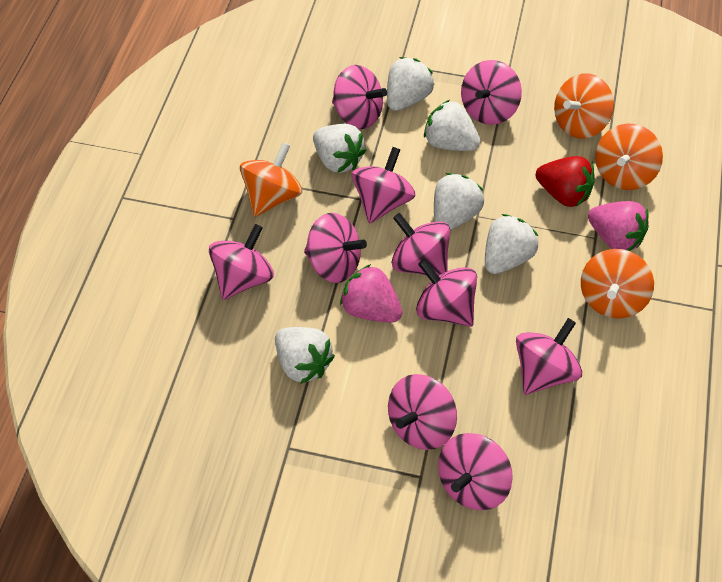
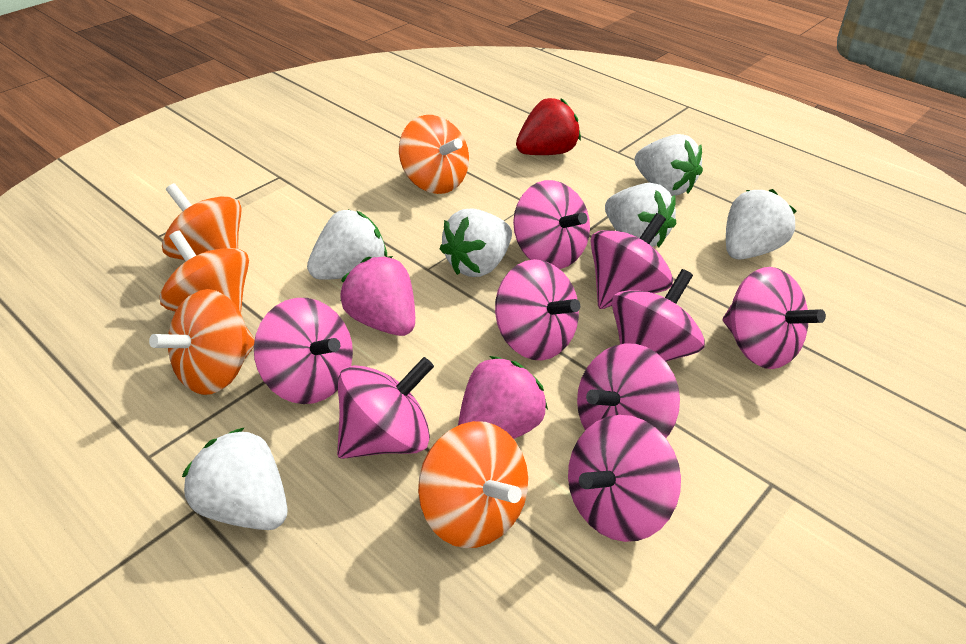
orange spinning top: [240,142,302,217] [554,73,614,139] [581,249,654,318] [595,124,663,190] = 4 -> [149,289,255,395] [160,230,249,313] [162,183,242,260] [399,115,469,194] [418,421,528,548] = 5
pink spinning top: [209,224,274,300] [304,213,367,283] [332,65,387,129] [352,147,416,224] [388,374,457,450] [392,213,450,276] [416,259,477,327] [438,433,513,510] [461,60,522,125] [516,318,582,395] = 10 -> [254,298,353,404] [337,357,434,459] [495,259,580,360] [513,180,590,269] [568,415,681,542] [577,343,680,438] [590,213,673,309] [612,269,705,362] [723,267,826,369] = 9

